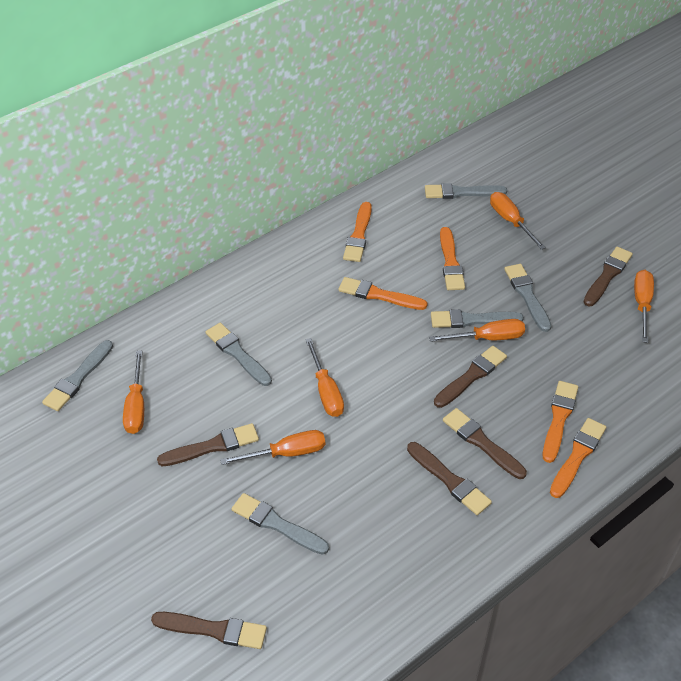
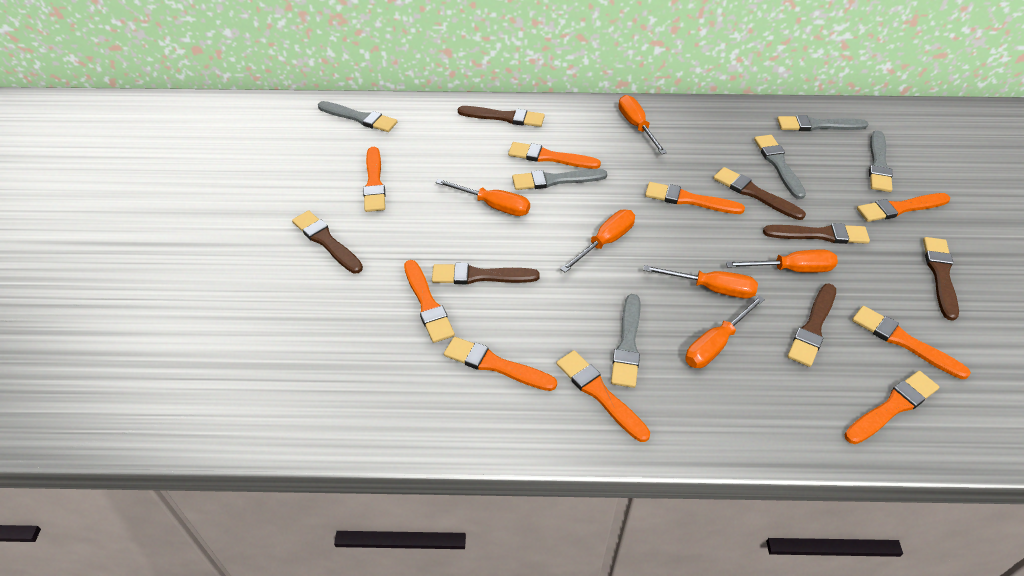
brown brush: [151,612,267,649] [157,423,259,466] [407,442,492,515] [434,346,507,408] [443,408,527,479] [583,247,633,306] = 6 -> [292,210,363,273] [432,263,539,284] [458,106,545,127] [713,167,806,220] [763,223,870,244] [787,284,836,367] [923,237,959,321] = 7
orange brush: [338,277,428,310] [343,202,372,262] [440,227,465,290] [542,381,578,463] [550,418,606,498] = 5 -> [363,147,385,212] [404,260,455,343] [444,337,557,391] [508,142,601,169] [556,350,650,442] [645,182,745,214] [844,371,939,444] [852,306,971,379] [857,193,950,222] = 9

